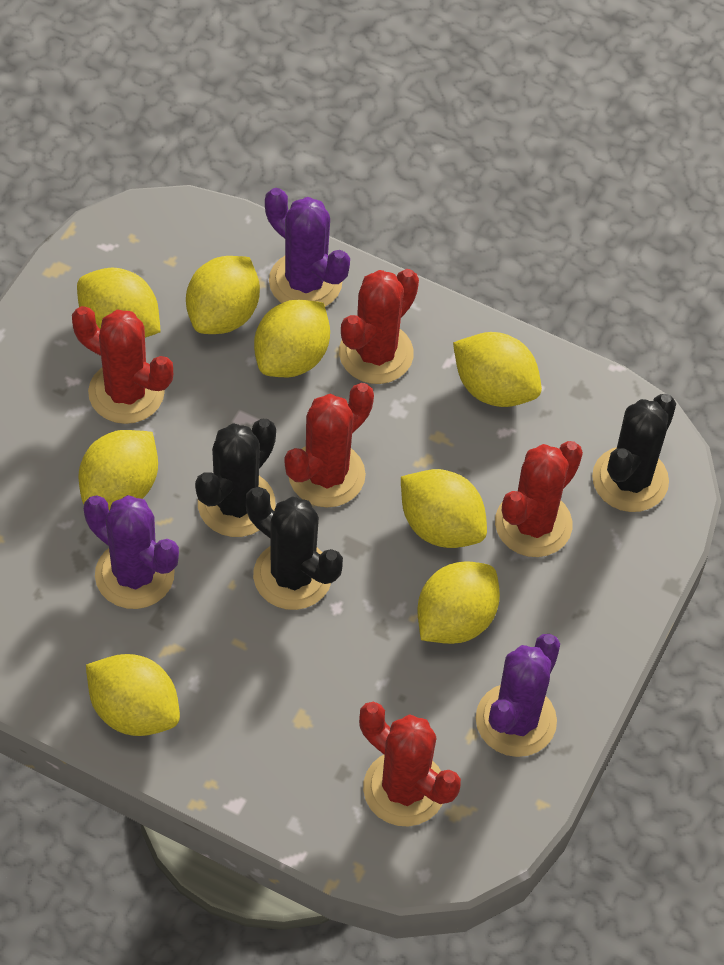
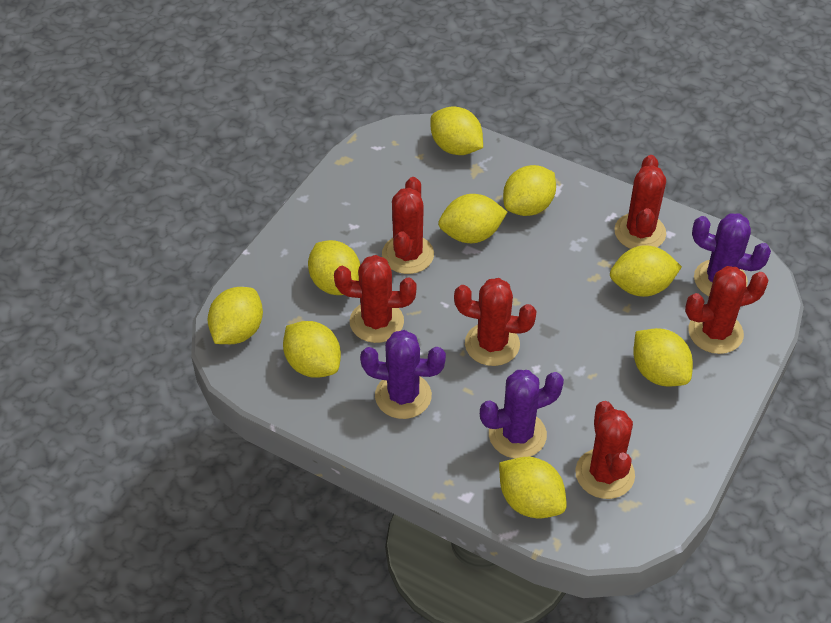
black cactus: [195,419,276,537] [246,487,343,610] [592,394,676,512] = 3 -> none = 0
red cactus: [72,306,173,424] [285,383,374,508] [339,269,419,384] [359,702,461,826] [495,441,583,557] = 5 -> [334,255,416,343] [382,177,434,274] [454,278,537,366] [575,401,635,499] [614,155,666,249] [685,266,769,354] = 6
yellow lemon: [77,268,161,338] [78,430,158,511] [86,654,180,736] [186,256,260,334] [254,300,330,377] [401,469,487,548] [417,561,500,644] [453,332,542,407] = 8 -> [207,287,263,344] [283,321,341,378] [308,240,360,295] [430,106,483,155] [438,194,507,243] [499,457,567,518] [503,165,556,216] [610,245,682,297] [633,328,693,386] = 9

